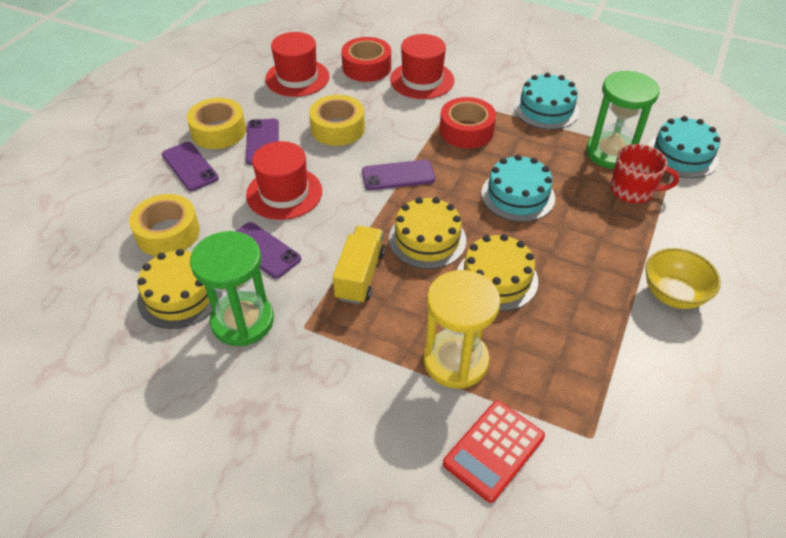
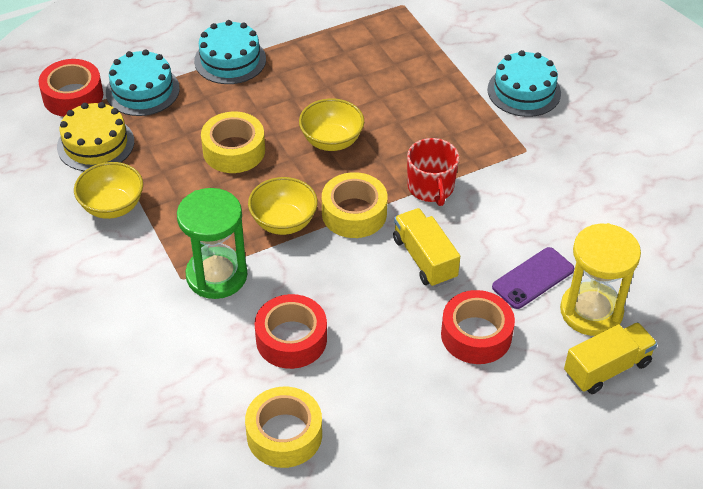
green hourglass: [190,231,274,346] [586,71,659,169] = 2 -> [177,188,247,299] = 1
purple phone: [162,142,219,191] [235,222,301,279] [246,119,279,165] [362,160,435,190] = 4 -> [492,247,574,309] = 1
red calculator: [443,400,545,503] = 1 -> none = 0
red hat: [246,141,322,220] [265,32,329,97] [390,34,454,99] = 3 -> none = 0
red tape: [341,37,391,82] [440,97,496,149] = 2 -> [39,59,103,117] [255,294,327,369] [441,290,515,364] = 3
yellow bowl: [645,248,721,309] = 1 -> [74,162,143,219] [248,177,318,235] [299,98,364,151] = 3
yellow cake: [137,249,222,329] [389,197,466,269] [457,234,538,311] = 3 -> [57,102,134,171] = 1
yellow truck: [333,226,385,304] = 1 -> [393,208,460,287] [564,322,657,394] = 2

